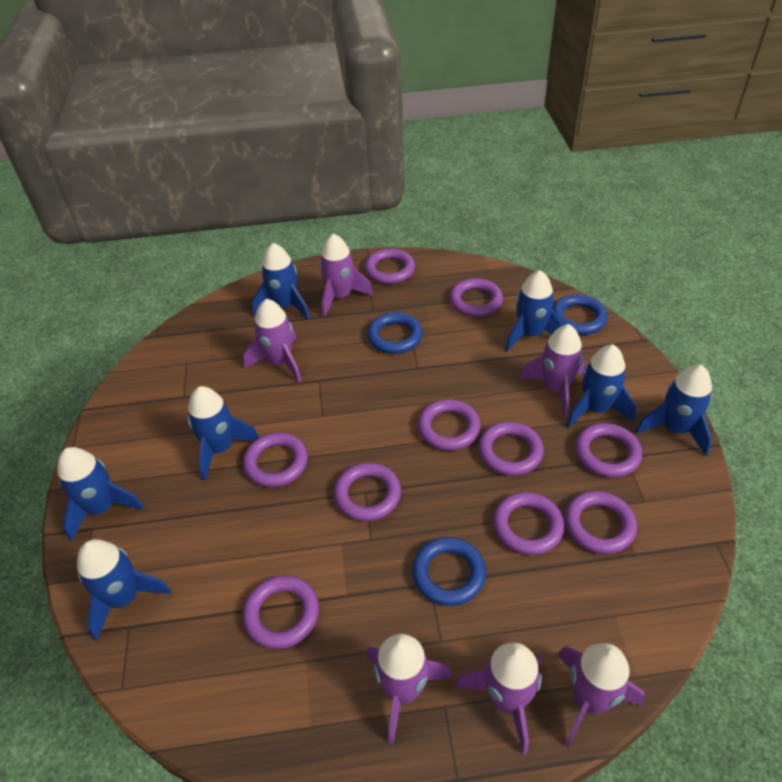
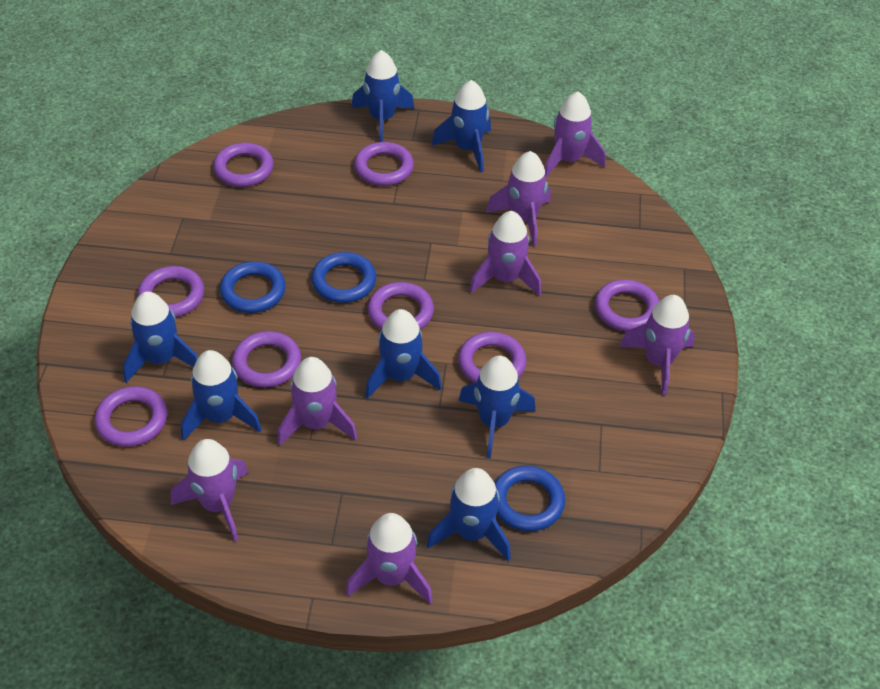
purple ring: [243,432,308,487] [243,575,319,649] [334,463,401,521] [365,248,415,284] [418,399,481,451] [450,278,503,317] [478,422,544,476] [493,492,564,555] [564,491,637,554] [575,423,642,478] = 10 -> [95,386,167,447] [138,266,204,317] [213,143,274,187] [232,331,301,388] [354,142,414,186] [368,282,434,330] [458,332,527,383] [595,279,660,331] = 8
purple rocket: [243,299,301,382] [319,233,373,317] [366,634,453,744] [455,643,542,754] [519,324,585,418] [557,643,645,748] = 6 -> [171,439,248,541] [277,357,357,446] [346,513,433,604] [469,211,541,296] [486,151,551,247] [545,92,605,177] [620,295,695,396] = 7

